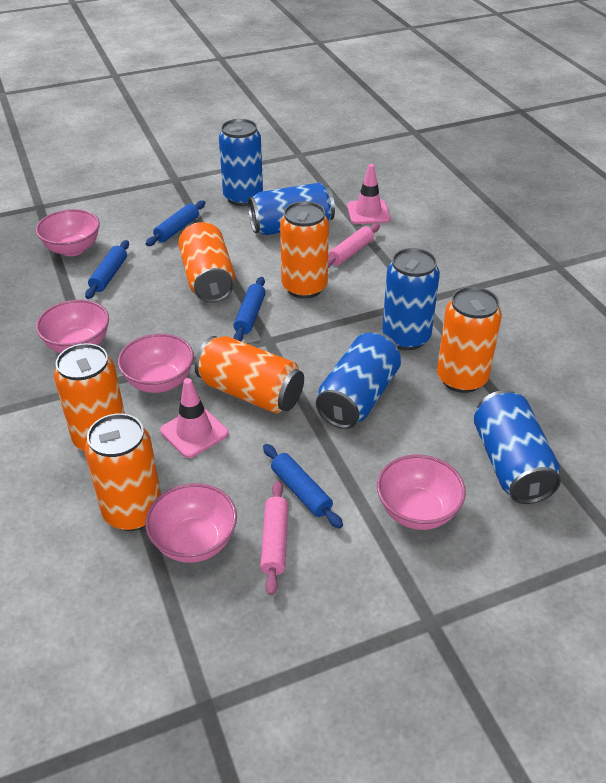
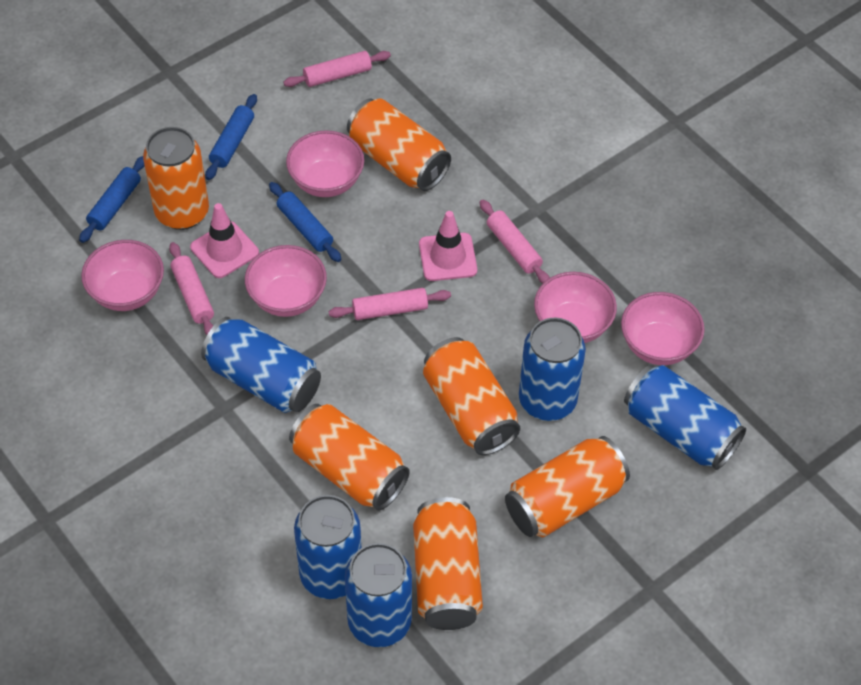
blue rolling pin: [85,240,129,299] [146,200,206,246] [233,277,266,341] [263,444,343,528] = 4 -> [79,156,145,243] [205,94,257,180] [269,182,342,262] = 3
pink rolling pin: [260,481,288,596] [328,224,380,268] = 2 -> [169,242,214,335] [283,51,391,87] [329,288,451,320] [480,200,550,284] = 4

